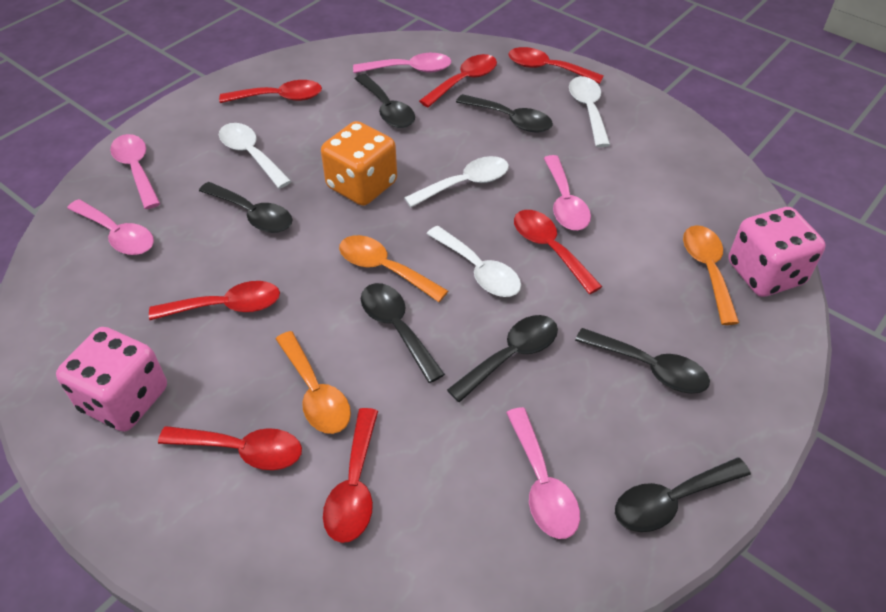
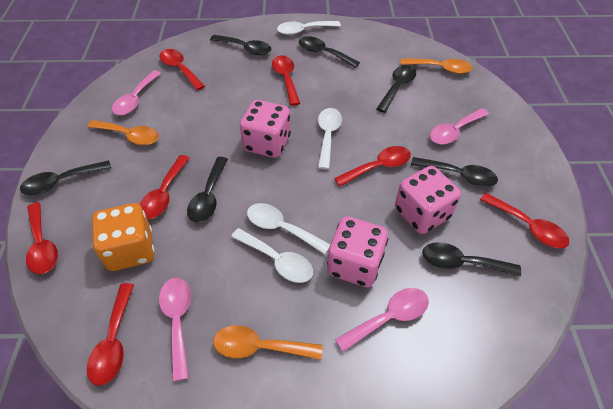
pink dice: [56,327,167,432] [729,207,826,297] = 2 -> [240,100,291,158] [327,216,388,287] [395,166,461,234] = 3
pink spoon: [67,199,154,255] [110,134,160,209] [353,53,451,73] [506,407,580,539] [544,155,591,230] = 5 -> [112,70,161,116] [159,278,191,381] [335,288,429,352] [430,108,489,144] = 4

